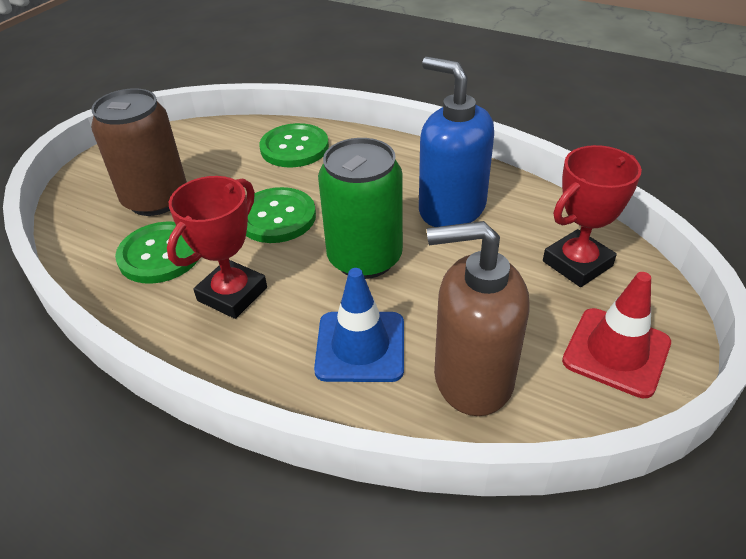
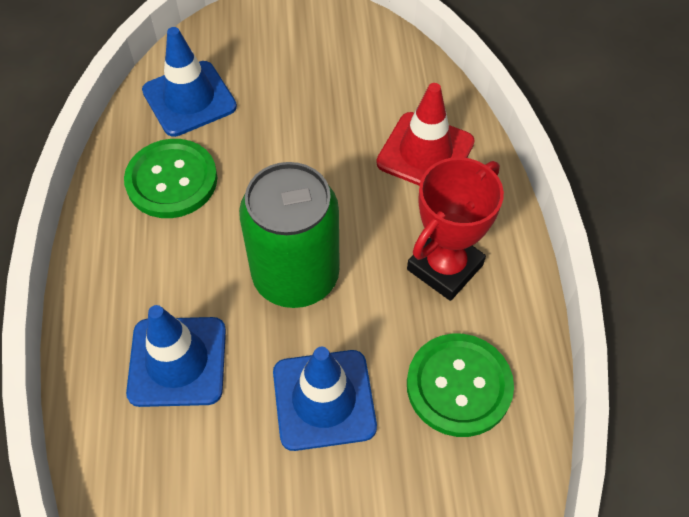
blue soap dispenser: [419,57,494,227] = 1 -> none = 0
blue traffic cone: [314,268,404,382] = 1 -> [126,305,226,407] [142,27,237,137] [273,347,377,451] = 3
brown can: [91,88,187,216] = 1 -> none = 0
brown soap dispenser: [427,221,530,416] = 1 -> none = 0
green button: [115,222,197,284] [246,187,316,243] [260,123,329,167] = 3 -> [124,139,217,218] [407,334,514,437] = 2
red trophy: [167,176,267,319] [543,145,642,287] = 2 -> [407,157,504,301] = 1

